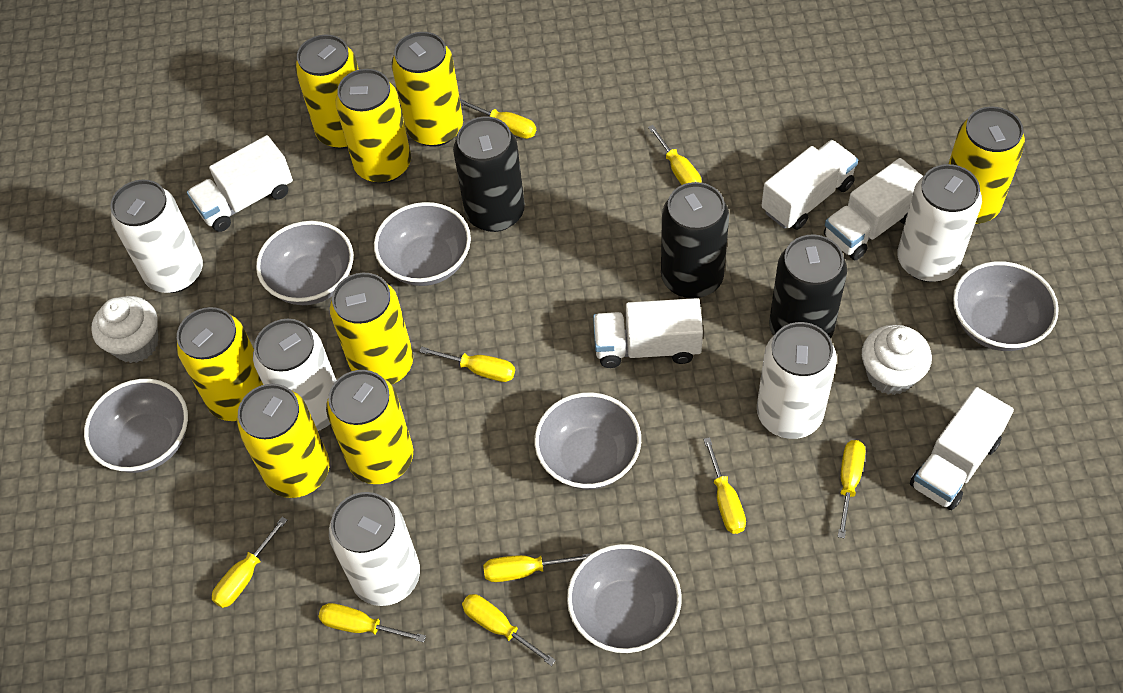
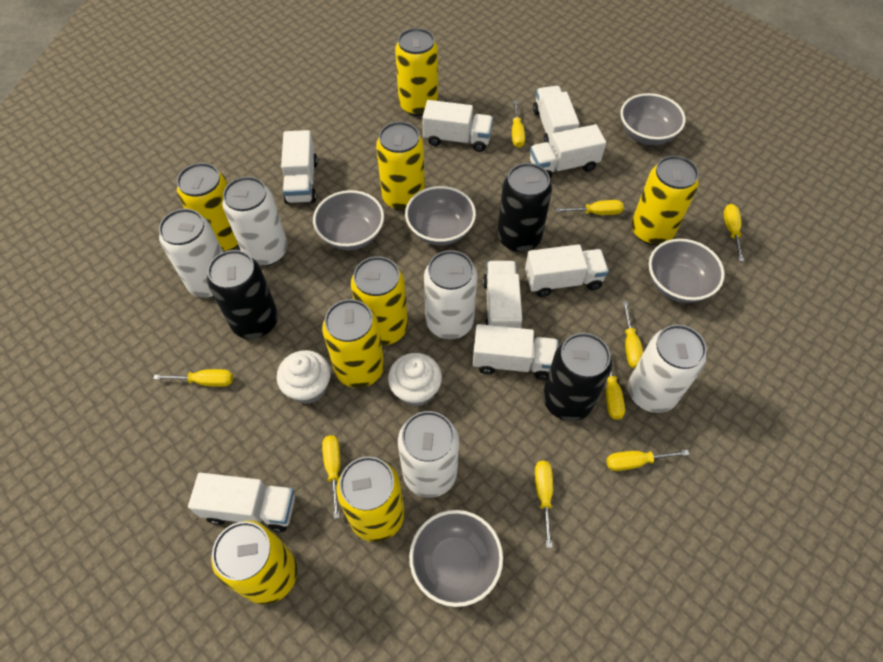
grey bowl: [84,379,188,473] [256,221,353,305] [374,202,471,286] [534,392,641,489] [567,544,682,653] [953,261,1059,351] = 6 -> [313,190,384,250] [405,186,476,246] [409,510,503,607] [620,93,686,145] [649,239,725,303] = 5
white truck: [187,135,293,232] [593,298,703,368] [761,140,858,230] [824,158,923,260] [910,387,1014,510] = 5 -> [188,473,295,532] [281,130,318,204] [422,100,493,152] [472,324,558,380] [483,261,522,328] [525,244,609,297] [530,124,606,178] [533,86,579,143] = 8

